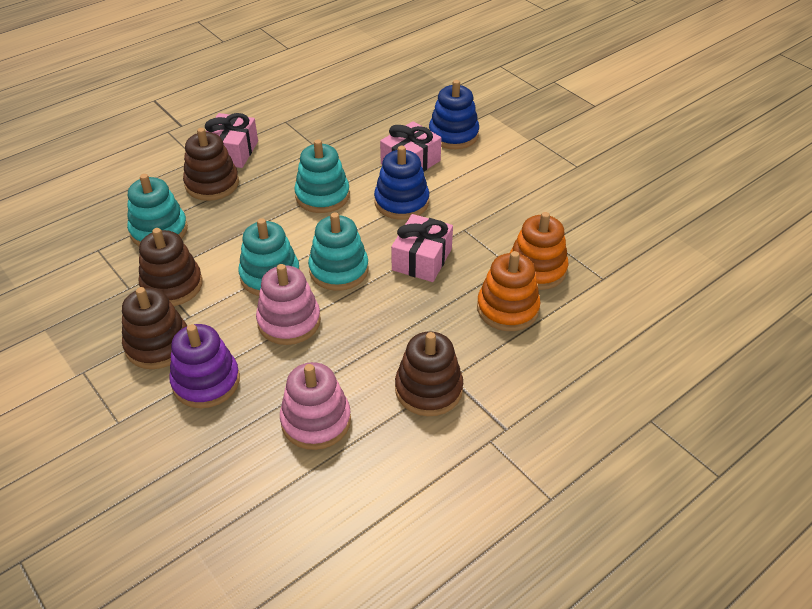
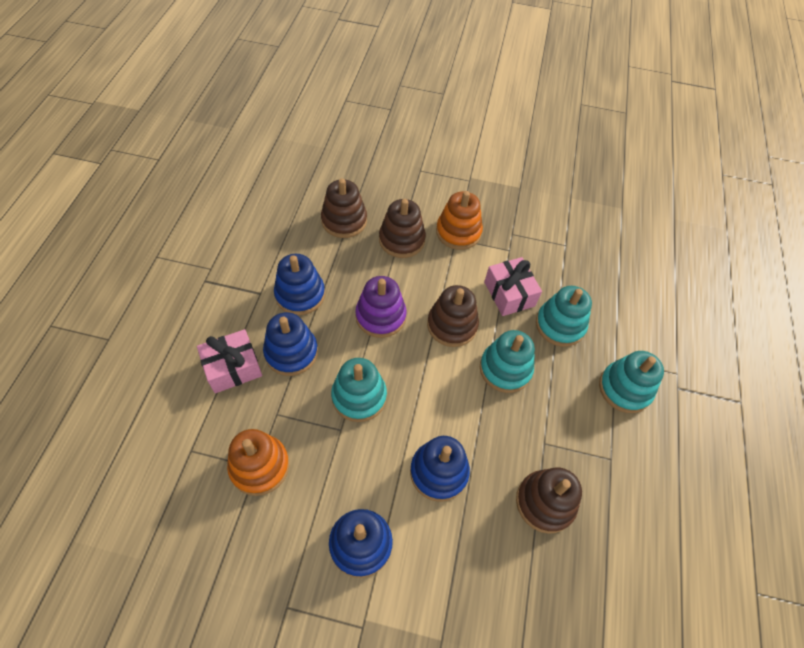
blue stacking toy: [374,146,429,220] [429,80,479,149] = 2 -> [263,312,318,376] [274,254,325,315] [329,509,393,578] [410,436,470,502] = 4
pink gift: [205,113,258,168] [380,121,441,171] [391,214,453,282] = 3 -> [197,329,262,393] [484,257,542,316] = 2
pink stacking toy: [256,264,321,345] [280,362,351,450] = 2 -> none = 0

